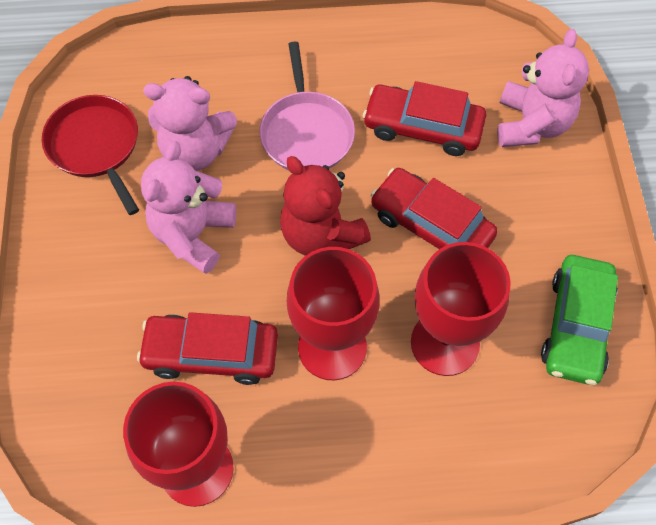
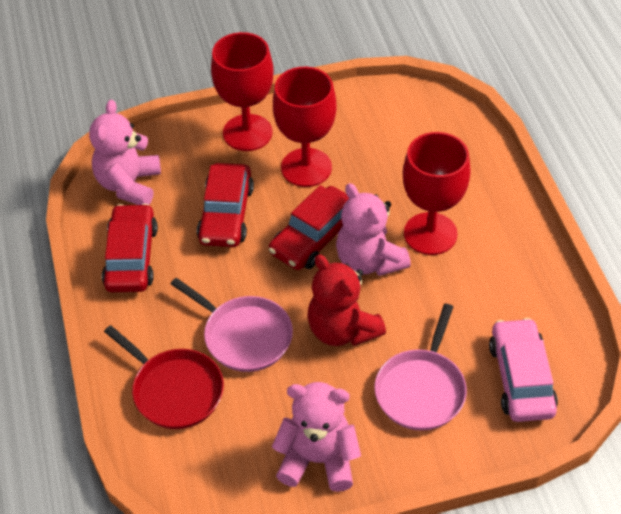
green car: [541,255,618,385] = 1 -> none = 0
pink car: none = 0 -> [489,318,558,422] = 1
pink pan: [259,42,355,170] = 1 -> [171,278,293,372] [374,304,467,431] = 2

